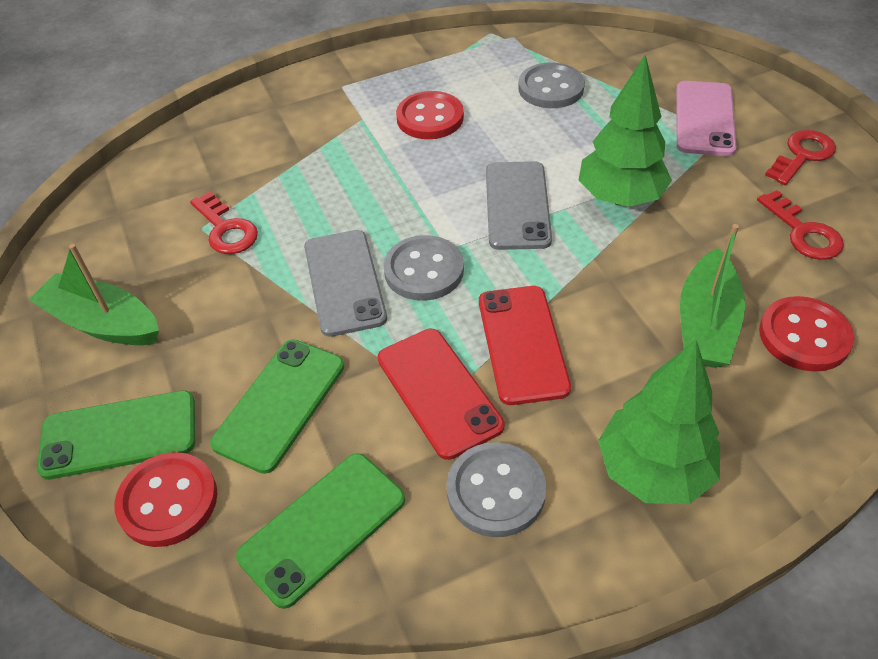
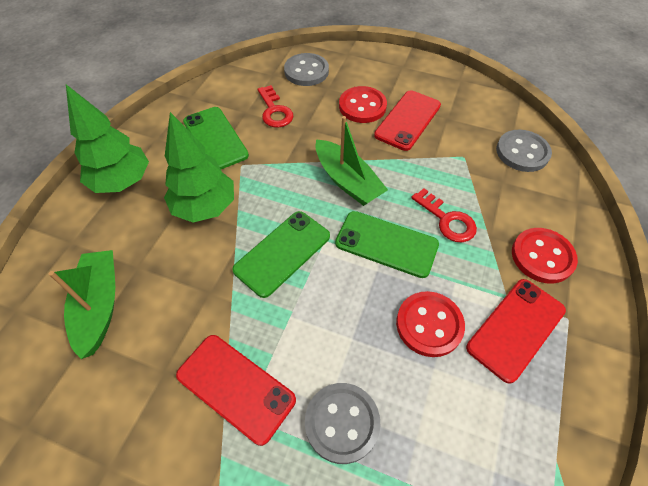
grey phone: [304,230,387,337] [486,161,552,250] = 2 -> none = 0
pink phone: [676,81,736,156] = 1 -> none = 0
red key: [190,191,258,254] [757,190,844,260] [765,130,836,185] = 3 -> [258,85,293,128] [411,188,477,242] = 2
red phone: [377,329,505,460] [479,286,571,405] = 2 -> [176,335,296,446] [374,90,441,151] [466,279,566,384] = 3

